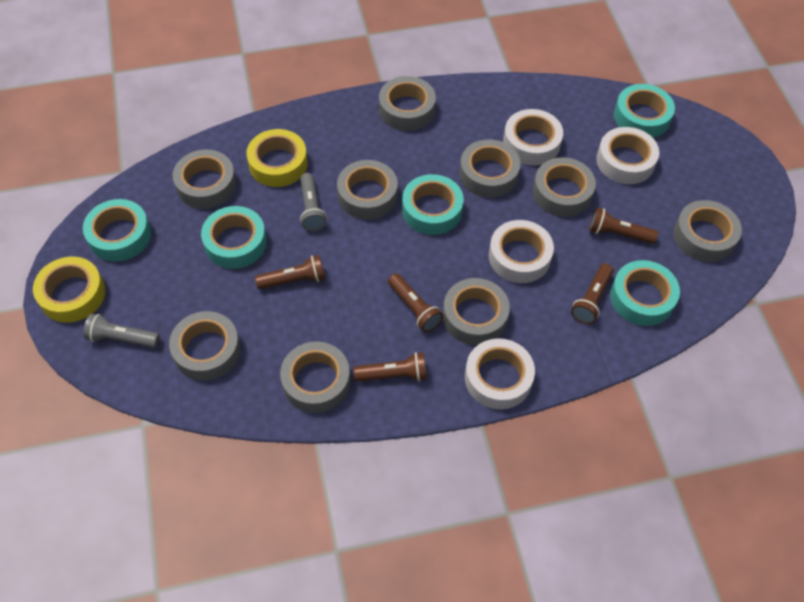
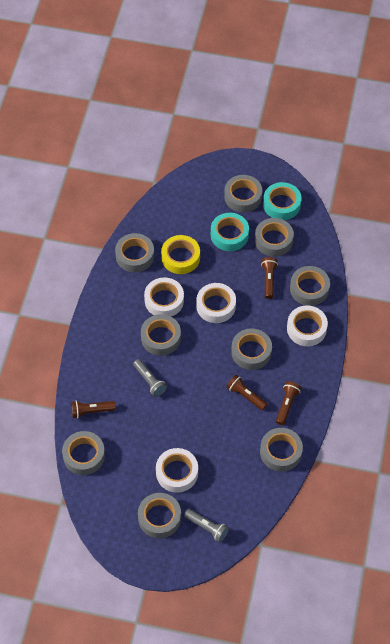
brown flashlight: [255,255,325,289] [353,352,427,382] [388,273,443,332] [571,263,613,324] [589,208,658,244] = 5 -> [71,401,116,418] [226,375,268,410] [261,257,278,299] [276,381,301,425] = 4
turquoise tape: [83,199,151,261] [201,206,267,269] [402,174,464,235] [610,260,680,326] [614,84,675,138] = 5 -> [211,213,249,251] [263,182,302,220] = 2
yellow tape: [33,257,105,323] [246,129,308,187] = 2 -> [161,235,200,274] = 1

